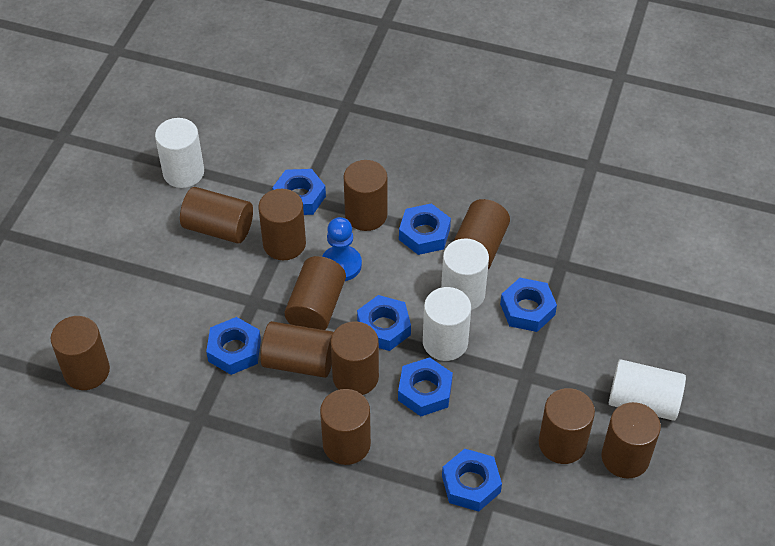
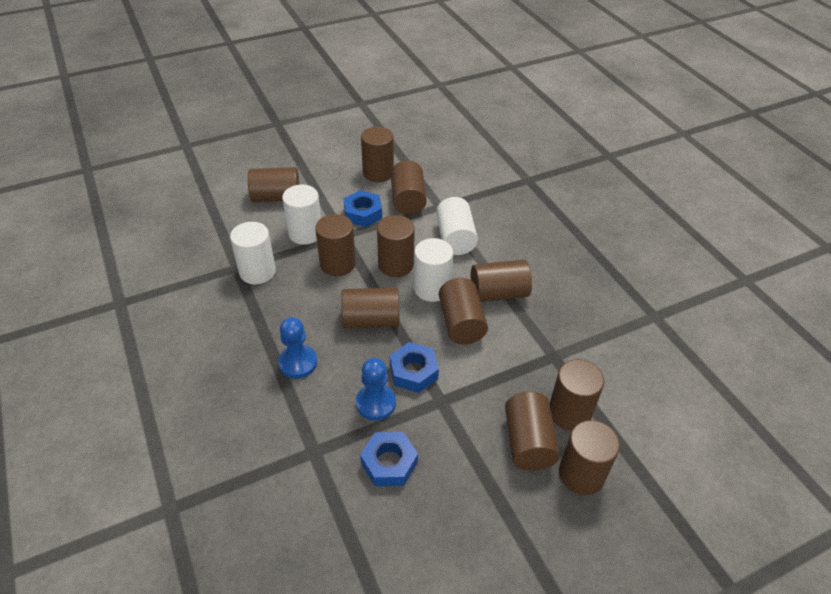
blue nut: [206,317,261,375] [272,169,326,215] [357,295,411,351] [398,357,453,416] [399,203,451,255] [442,449,502,511] [500,278,557,332] = 7 -> [343,190,382,227] [360,432,418,486] [390,342,439,393] = 3
blue pawn: [322,217,362,281] = 1 -> [278,317,317,379] [356,358,396,421] = 2

